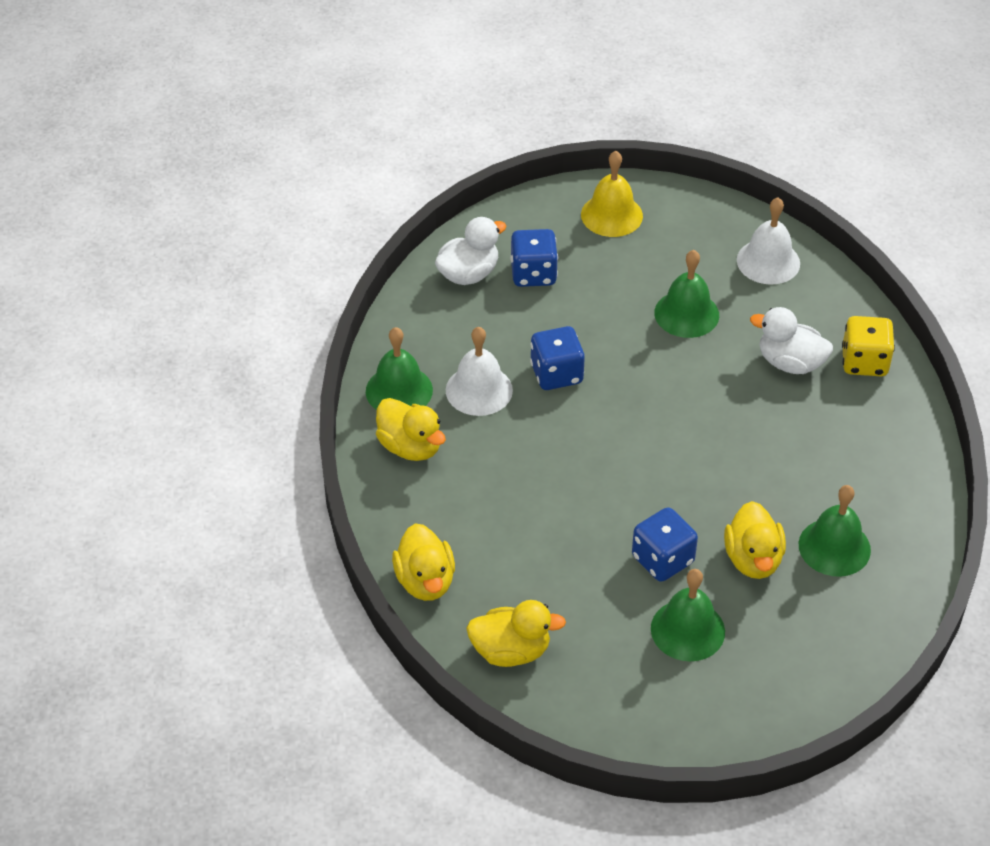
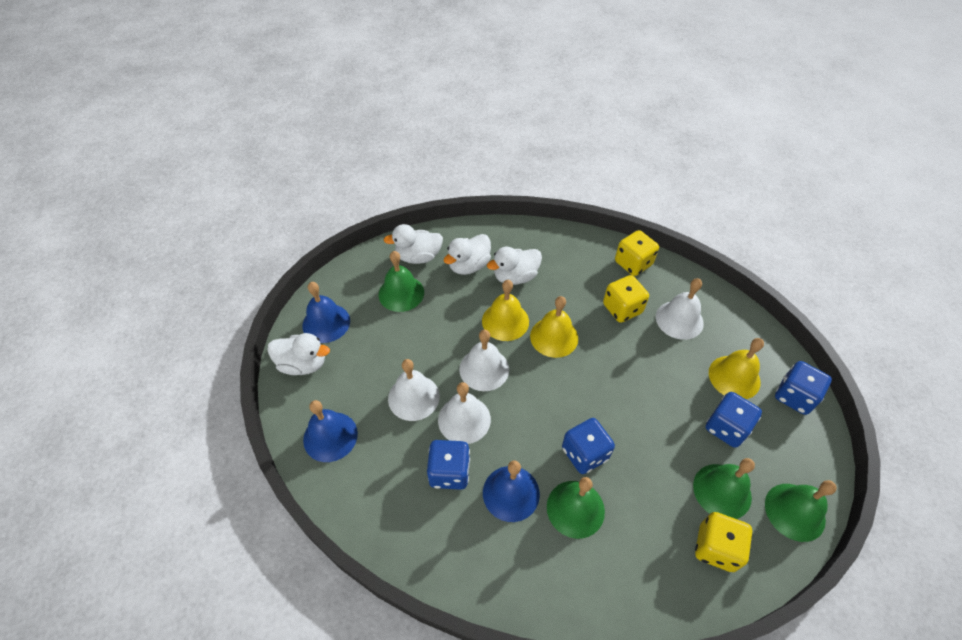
blue bell: none = 0 -> [302,282,350,343] [303,400,358,462] [483,460,540,522] = 3
blue dice: [510,229,558,287] [530,326,585,390] [632,507,698,582] = 3 -> [427,440,470,490] [562,418,615,474] [706,392,762,448] [775,361,832,415] = 4
white bell: [446,327,513,416] [737,197,800,285] = 2 -> [388,359,440,421] [438,382,491,444] [459,330,509,391] [656,278,704,340] = 4
white duck: [435,217,506,285] [750,307,833,374] = 2 -> [268,333,330,375] [384,224,443,264] [444,234,491,275] [487,247,542,285] = 4
yellow bell: [581,151,643,237] = 1 -> [482,280,529,341] [530,296,578,358] [709,338,764,399] = 3
yellow dice: [842,316,895,376] = 1 -> [603,275,649,323] [615,230,659,276] [695,512,752,572] = 3
yellow duck: [376,398,446,461] [392,523,455,601] [466,600,566,667] [724,501,786,579] = 4 -> none = 0

